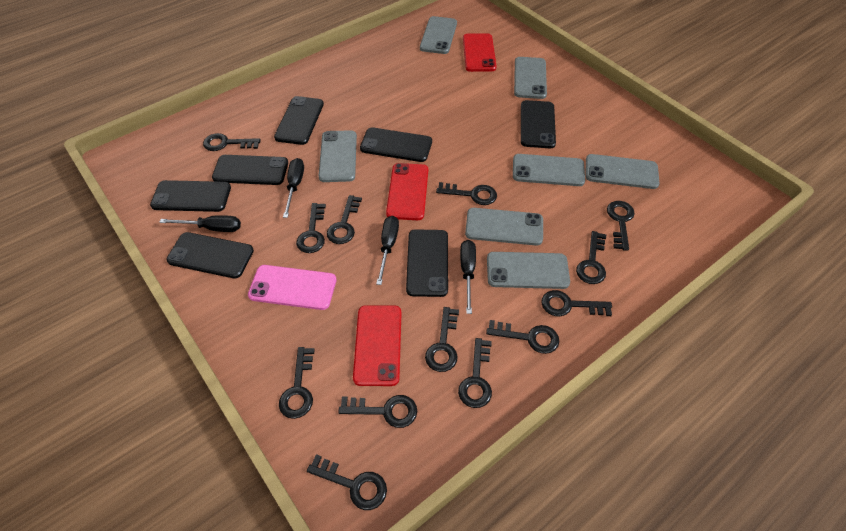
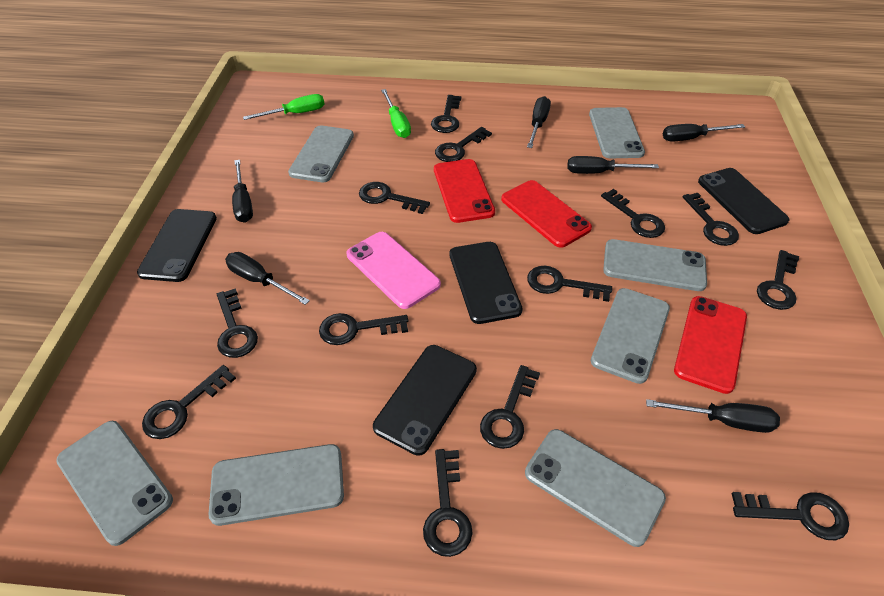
black phone: [150,180,231,212] [166,232,254,278] [212,155,288,185] [274,96,324,145] [360,127,432,162] [406,229,448,297] [521,100,556,148] = 7 -> [137,209,217,282] [373,345,477,456] [449,242,522,324] [698,168,789,234] = 4
black screwdriver: [159,215,241,232] [283,158,304,218] [376,216,399,285] [460,240,476,314] = 4 -> [225,252,310,305] [232,160,253,223] [527,96,551,148] [567,156,659,174] [646,399,780,433] [663,124,745,142] = 6
green screwdriver: none = 0 -> [243,94,325,120] [381,89,411,138] = 2

